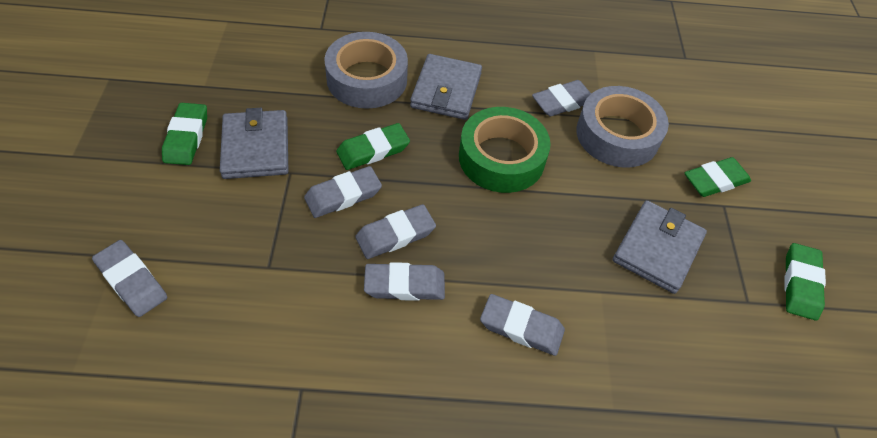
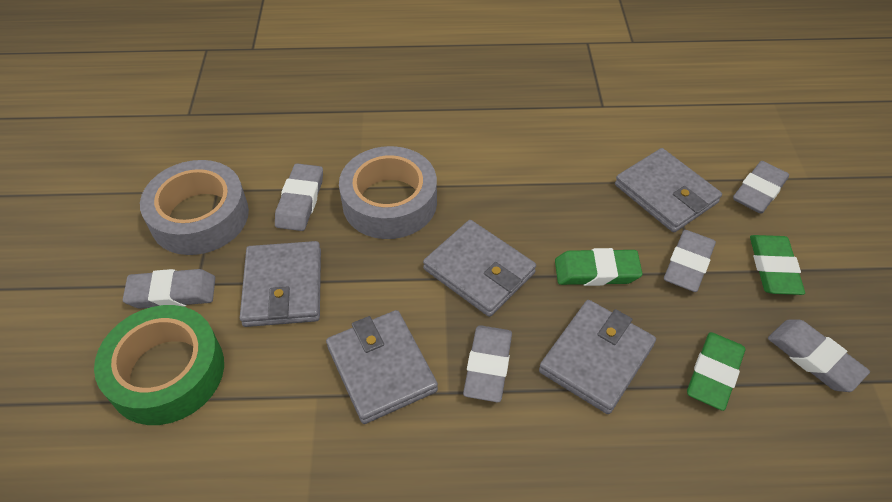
green eraser: [162,103,207,165] [336,123,410,170] [684,157,751,197] [784,243,826,320] = 4 -> [555,248,643,286] [687,332,745,411] [750,235,805,295] = 3
grey wallet: [220,108,288,179] [410,54,482,120] [613,200,707,294] = 3 -> [240,241,321,327] [326,310,438,424] [423,220,536,317] [539,300,656,414] [615,148,722,232] = 5

